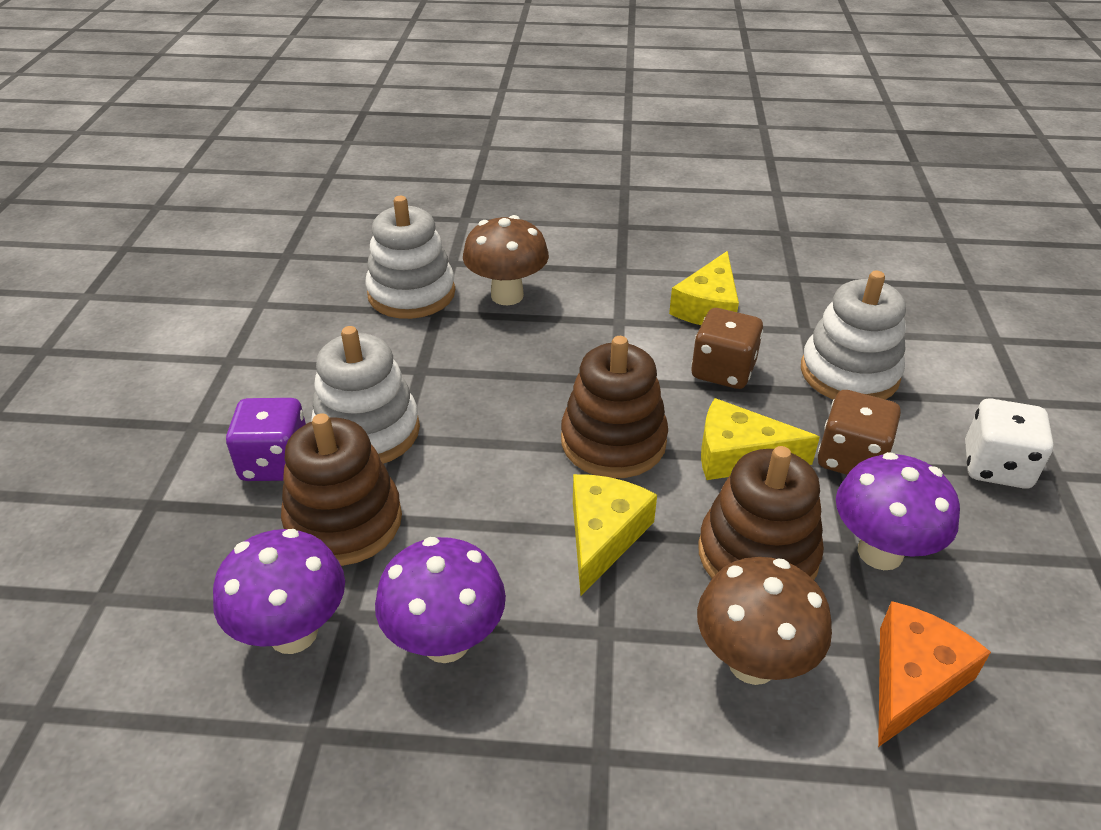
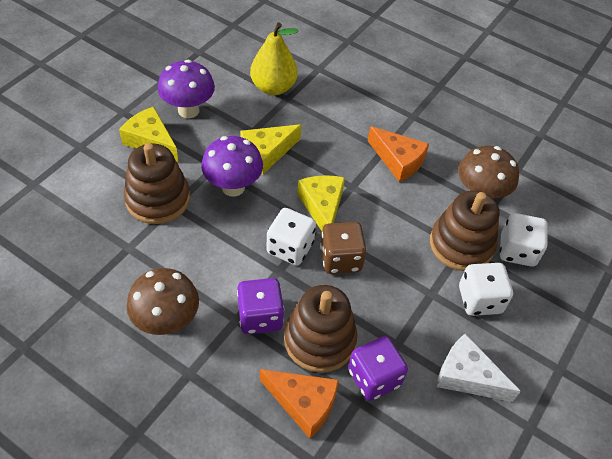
brown dice: [691,308,763,389] [818,390,901,475] = 2 -> [320,222,367,274] = 1
orange cheese: [878,601,991,747] = 1 -> [260,369,339,438] [368,126,429,182] = 2
purple dice: [226,398,306,481] = 1 -> [237,278,284,334] [348,336,408,401] = 2
purple mushroom: [213,529,345,654] [375,537,506,663] [836,452,960,570] = 3 -> [158,59,215,118] [201,136,263,197] = 2
white cheese: none = 0 -> [437,334,521,402] = 1
white dice: [965,399,1053,489] = 1 -> [266,208,316,266] [459,263,513,316] [500,213,548,267] = 3
white stacking toy: [311,326,420,464] [365,196,455,319] [801,271,906,400] = 3 -> none = 0
yellow pear: none = 0 -> [250,22,298,95] = 1

